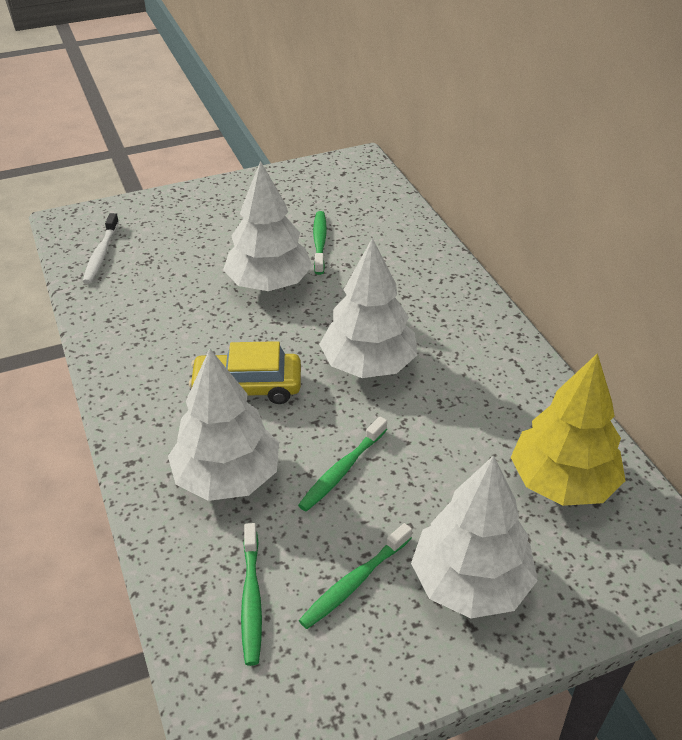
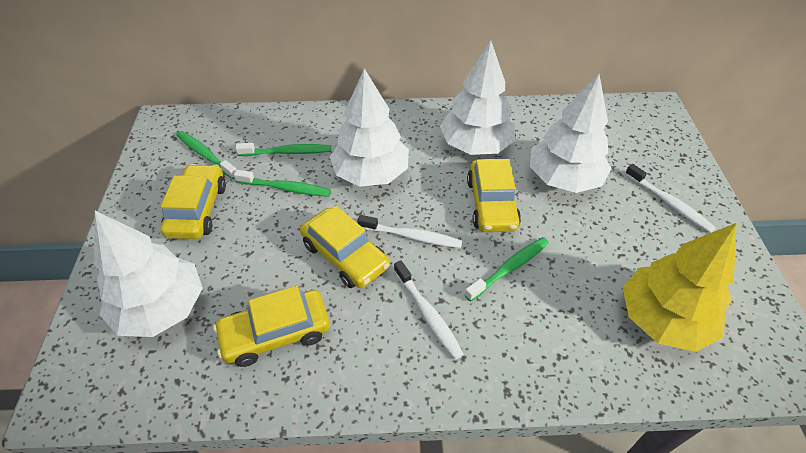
white toothbrush: [83,213,119,284] = 1 -> [357,215,462,248] [394,260,464,360] [625,164,716,233] = 3
yellow car: [189,341,301,404] = 1 -> [160,164,226,239] [213,286,330,367] [300,206,390,288] [467,159,521,232] = 4

